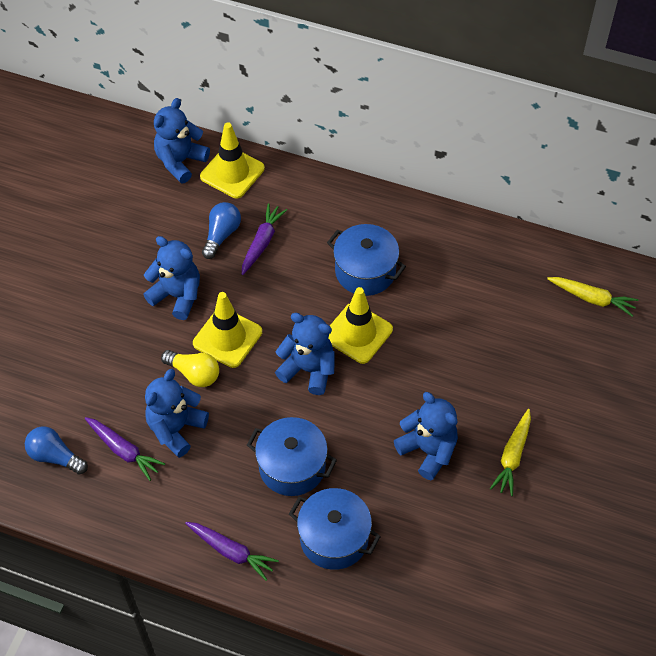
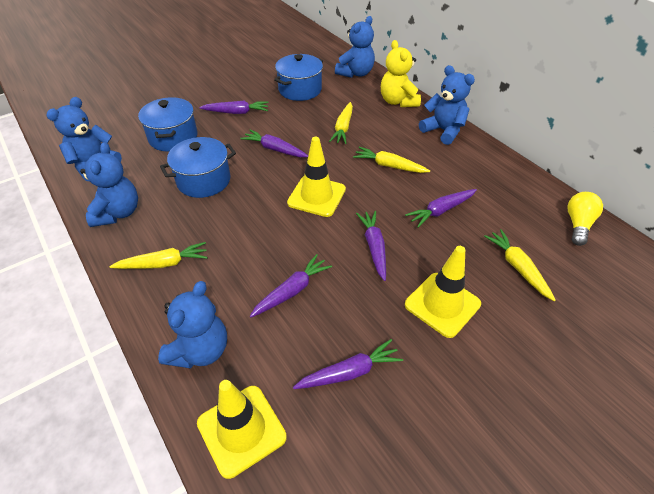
blue light bulb: [25,426,88,475] [202,202,241,259] = 2 -> none = 0
purple carrot: [85,417,165,481] [185,522,279,581] [242,203,287,275] = 3 -> [199,101,268,114] [240,130,308,157] [249,254,332,318] [293,339,403,389] [356,211,386,281] [405,189,477,228] = 6
yellow carrot: [490,409,531,496] [547,277,638,317] = 2 -> [109,242,207,269] [329,102,353,144] [353,147,430,173] [484,229,556,301] = 4
yellow teddy bear: none = 0 -> [381,40,421,107] = 1

